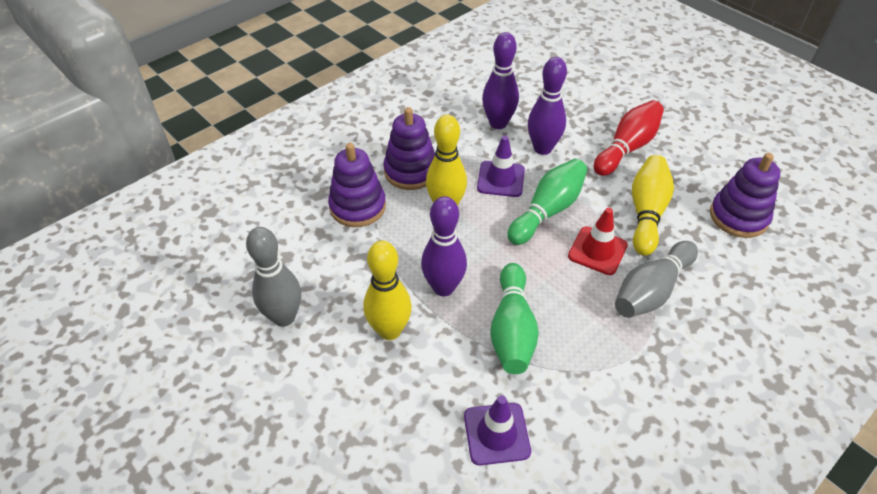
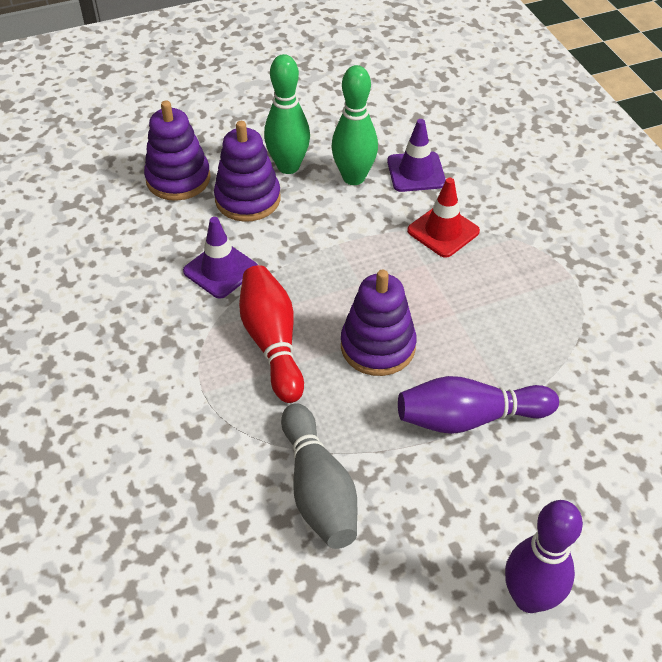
grey bowling pin: [246,227,301,327] [615,241,698,318] = 2 -> [281,403,358,549] = 1
purple bowling pin: [421,196,467,296] [482,32,519,129] [528,57,567,155] = 3 -> [398,376,559,434] [505,500,583,613] = 2
yellow bowling pin: [363,241,412,340] [426,115,467,206] [632,155,674,256] = 3 -> none = 0

